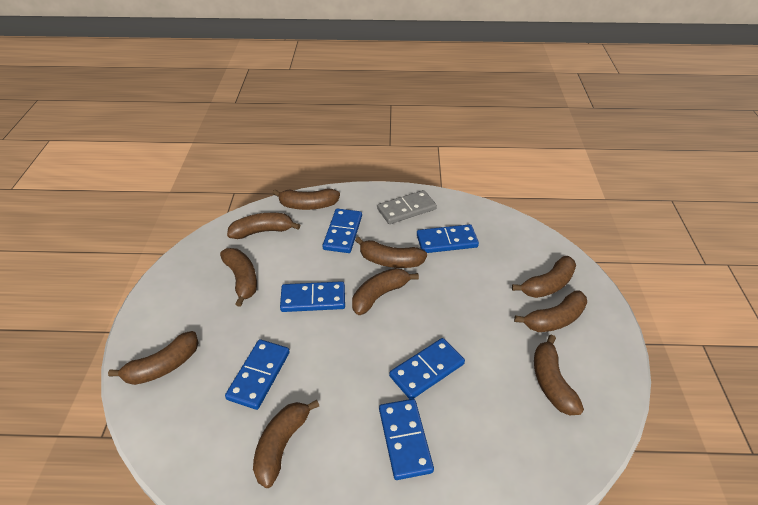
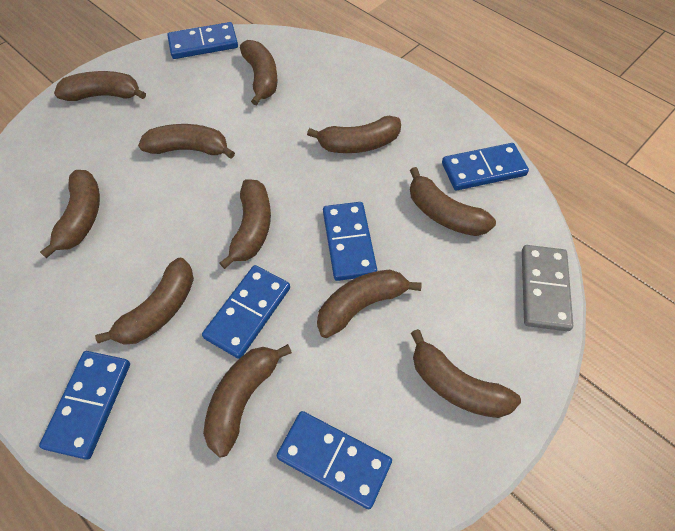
brown banana: [108,331,199,385] [220,248,257,307] [227,213,300,239] [253,400,319,488] [273,189,340,210] [352,268,419,315] [355,237,427,268] [512,256,576,298] [514,290,587,332] [534,335,584,415] = 10 -> [40,170,100,258] [54,71,146,101] [95,257,194,345] [138,124,235,158] [203,344,292,458] [220,179,271,269] [240,40,278,106] [307,116,401,153] [317,269,422,338] [410,167,496,236] [411,329,521,418] = 11

